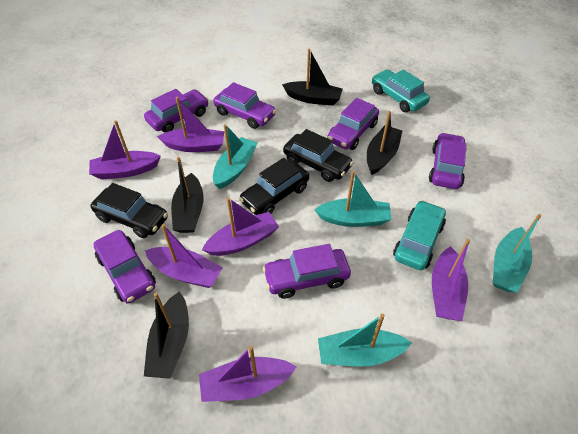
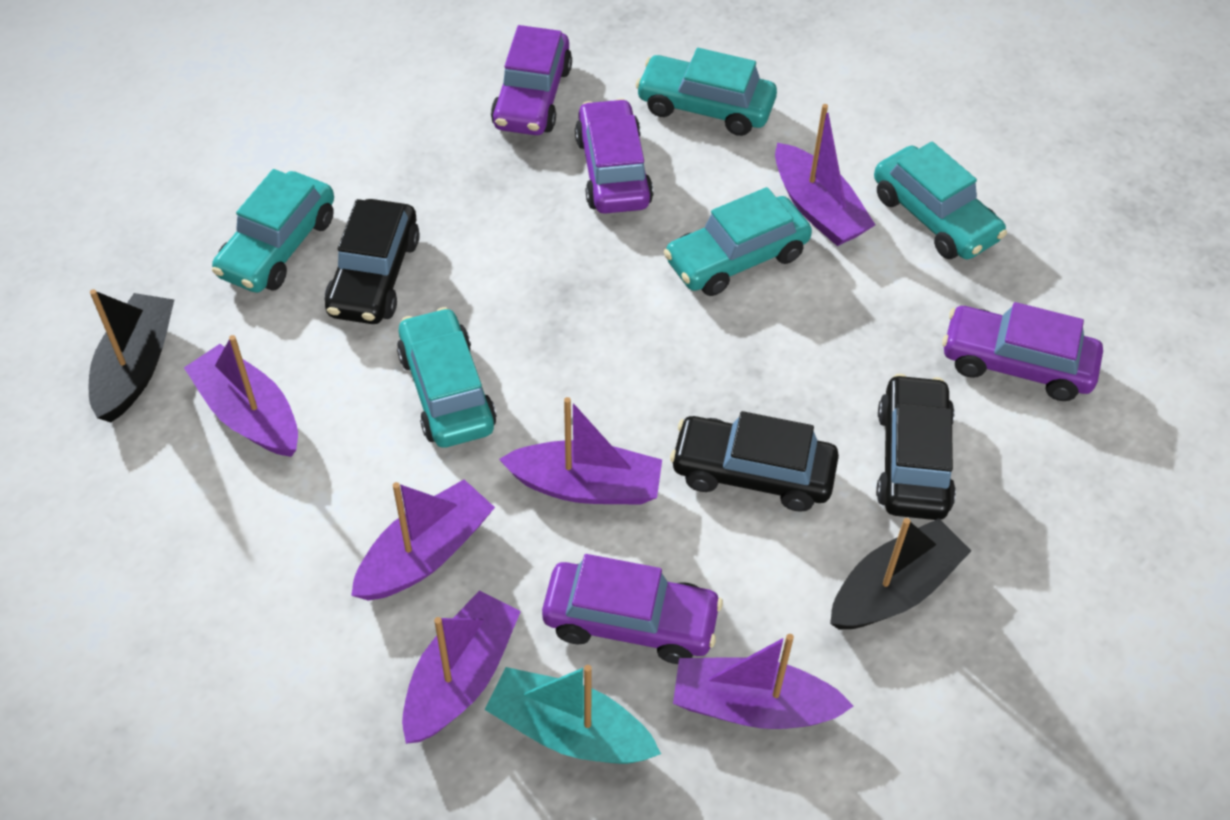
black boat: [144,292,189,379] [171,157,204,233] [282,49,343,105] [367,111,402,175] = 4 -> [89,289,174,422] [830,518,971,630] = 2
purple car: [94,230,156,304] [144,89,209,133] [213,82,276,129] [263,244,351,299] [327,98,379,150] [429,132,467,189] = 6 -> [491,25,572,135] [542,554,723,664] [575,98,653,214] [942,302,1103,401] = 4
turquoise boat: [213,124,258,189] [314,171,392,227] [318,314,412,367] [493,214,541,293] = 4 -> [484,665,661,764] = 1
turquoise car: [372,69,430,112] [393,200,446,270] = 2 -> [212,169,334,293] [397,307,497,447] [635,48,777,136] [664,187,812,296] [874,142,1007,259] = 5

